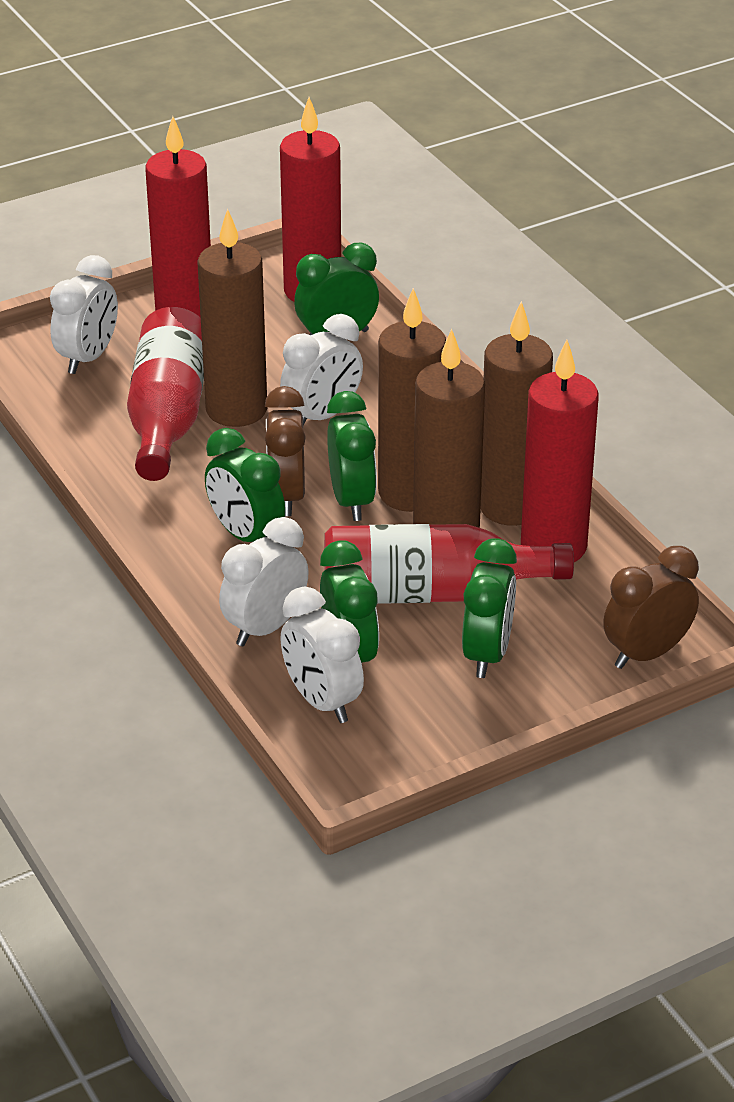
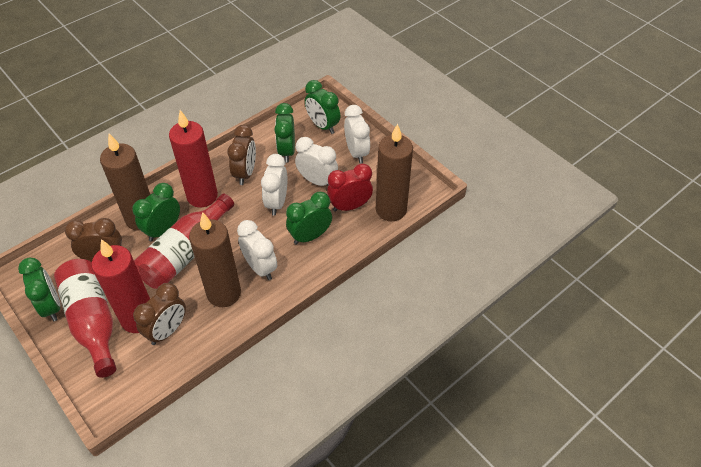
brown candle: [198,209,268,427] [378,288,446,512] [413,329,485,528] [481,301,553,526] = 4 -> [100,133,150,231] [189,212,241,307] [376,123,413,221] = 3
brown clock: [265,386,306,516] [603,546,699,669] = 2 -> [65,218,122,262] [133,283,186,345] [227,125,256,185] = 3
red candle: [145,116,211,318] [280,97,341,302] [521,340,599,562] = 3 -> [92,239,150,333] [169,110,218,208] = 2
red clock: none = 0 -> [327,164,373,212] = 1

